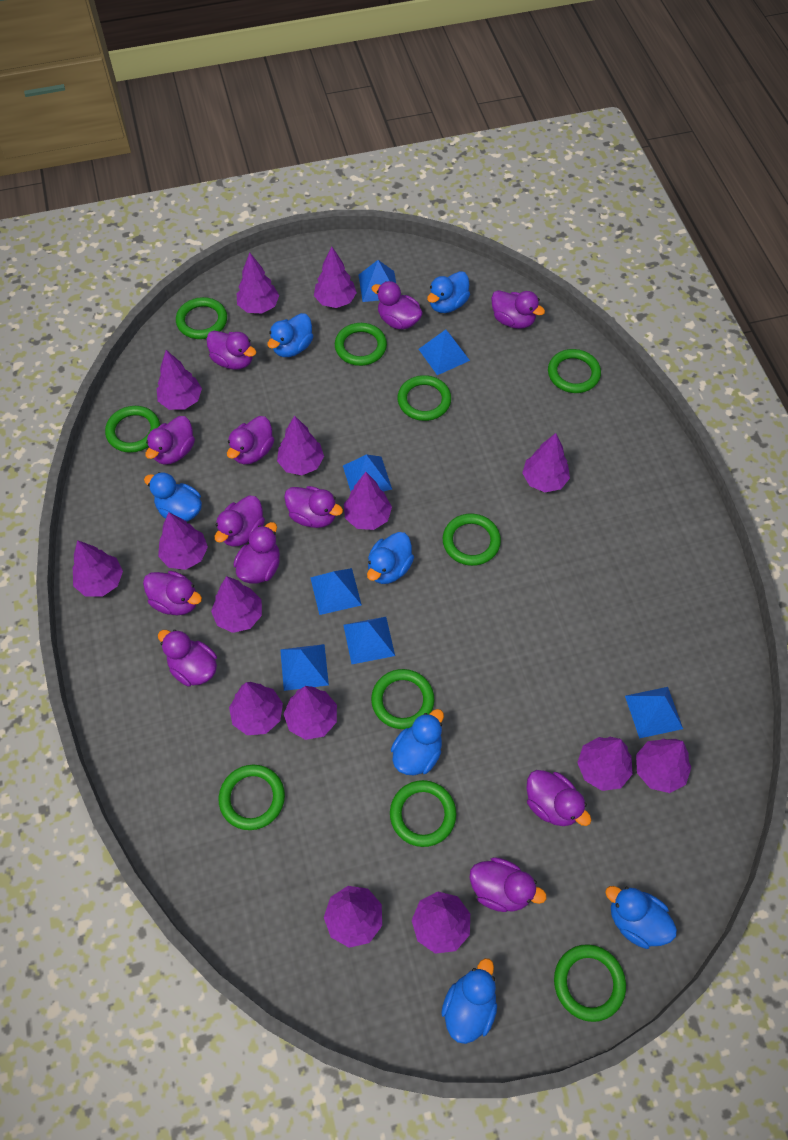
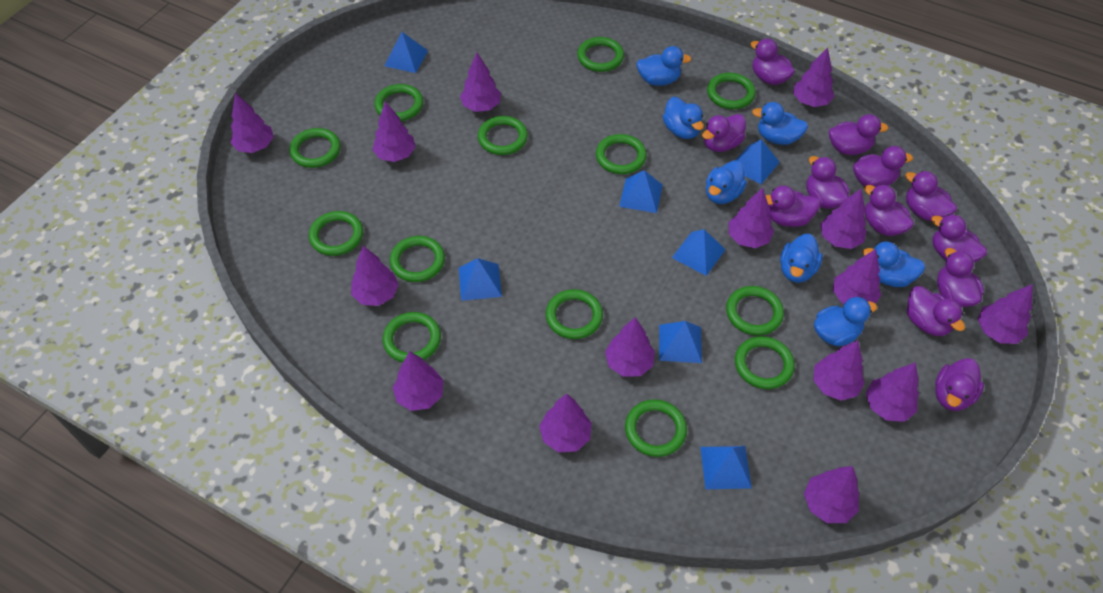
green ring: [105,406,160,453] [176,297,227,339] [219,765,285,830] [335,323,387,366] [371,669,434,729] [390,780,457,847] [398,375,451,421] [443,513,501,566] [548,349,601,393] [554,944,626,1022] = 10 -> [289,128,341,168] [309,211,363,256] [374,84,423,121] [382,312,441,362] [390,236,445,282] [478,116,528,155] [546,289,603,339] [577,37,624,72] [596,134,647,174] [625,399,687,457] [707,73,756,109] [726,286,784,336] [735,336,795,389] = 13

